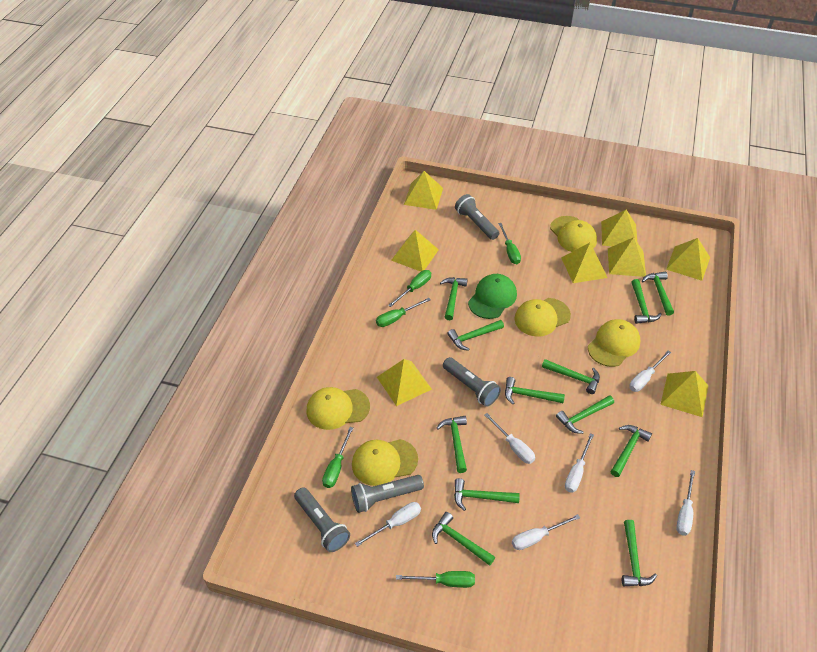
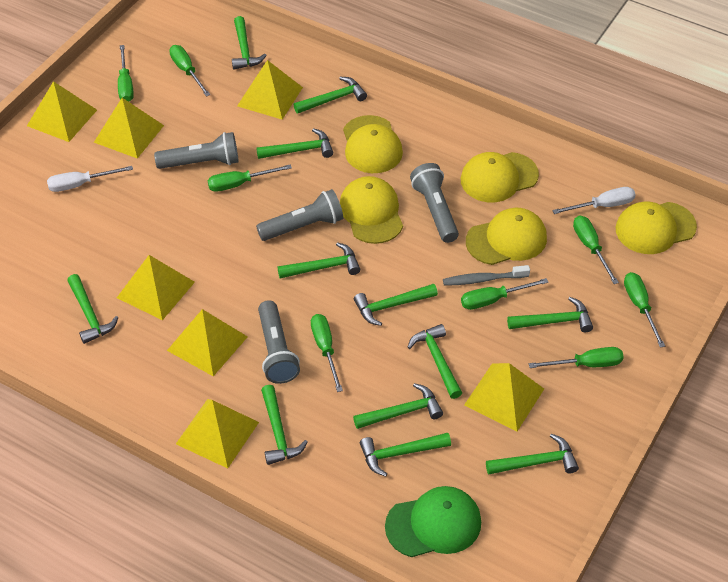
green screwdriver: [322,427,353,488] [376,298,431,327] [388,270,431,307] [396,571,475,588] [498,223,521,264] = 5 -> [118,45,134,102] [169,45,210,97] [208,164,292,192] [311,314,343,392] [461,278,549,310] [529,347,624,368] [573,216,619,284] [624,272,665,348] = 8
grey toothbrush: none = 0 -> [443,265,530,286] = 1
white screwdriver: [355,502,421,547] [484,413,535,464] [512,514,580,550] [565,433,594,493] [629,351,671,392] [676,470,695,536] = 6 -> [47,166,133,192] [552,187,636,214] = 2
yellow pyramid: [377,359,432,406] [391,230,439,272] [404,171,443,210] [561,243,608,283] [601,210,637,246] [608,237,646,277] [660,371,709,417] [666,238,710,281] = 8 -> [27,81,97,142] [94,98,164,159] [117,255,195,320] [167,309,248,376] [176,399,259,468] [237,60,303,120] [464,363,544,431] = 7

